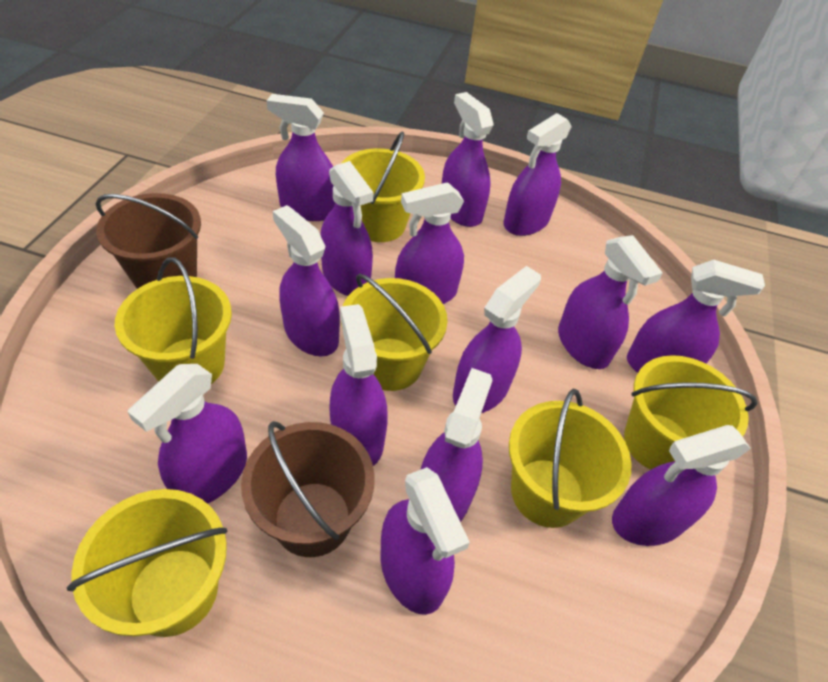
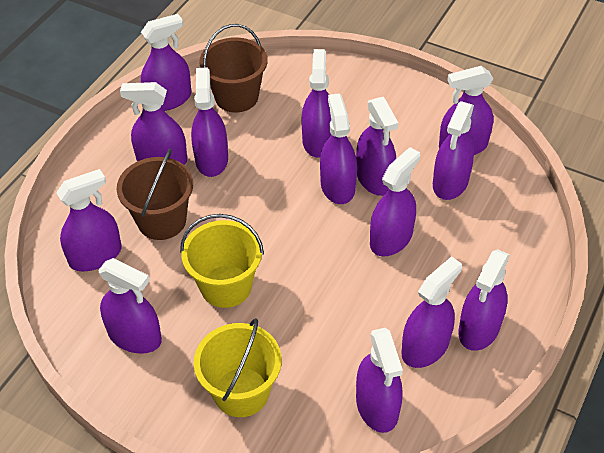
yellow bucket: [67,489,227,637] [115,257,232,384] [341,274,447,391] [342,131,425,242] [509,389,632,528] [624,355,758,470] = 6 -> [180,214,264,308] [194,318,282,417] = 2

